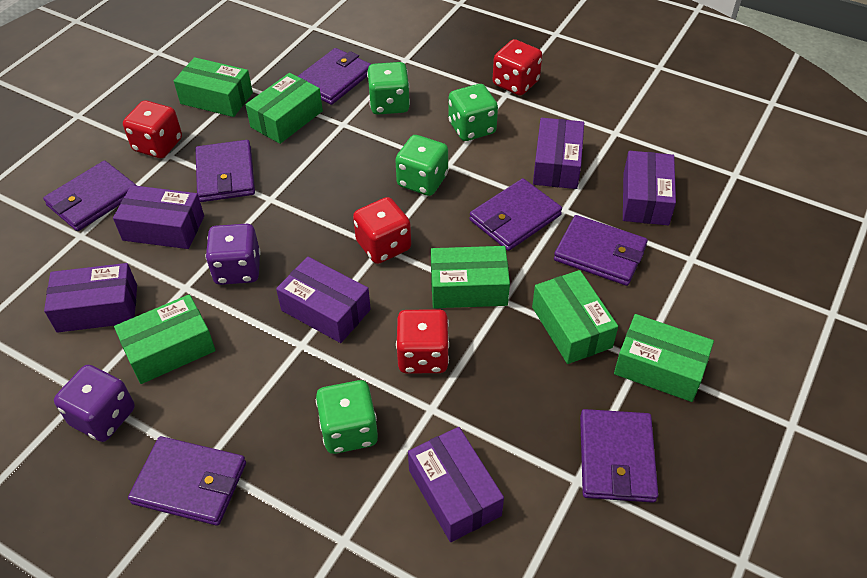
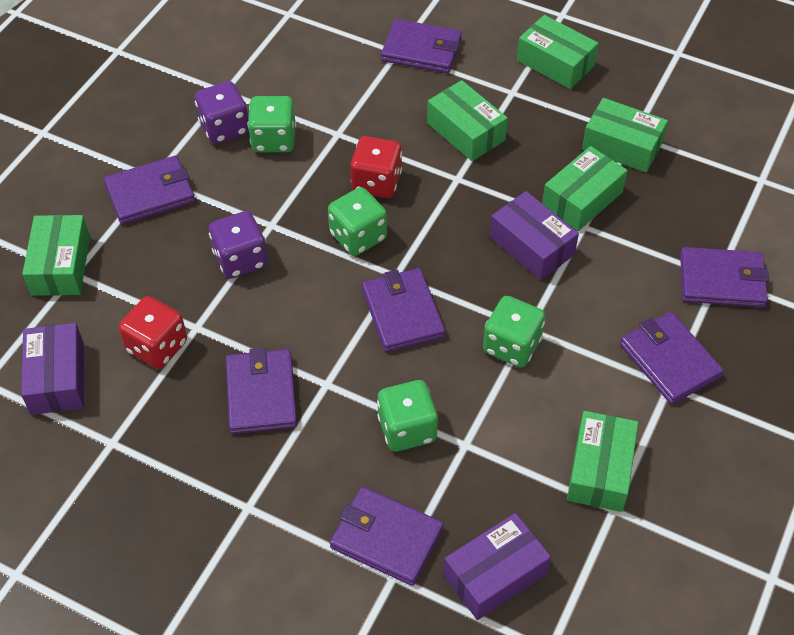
purple box: [44,263,137,333] [113,185,204,249] [276,257,371,343] [408,427,504,542] [533,118,584,189] [623,151,676,225] = 6 -> [21,323,84,415] [443,513,551,620] [489,191,579,280] = 3
red dice: [123,100,182,158] [353,197,411,264] [396,309,449,374] [493,39,542,96] = 4 -> [119,296,187,369] [350,136,402,198] = 2

